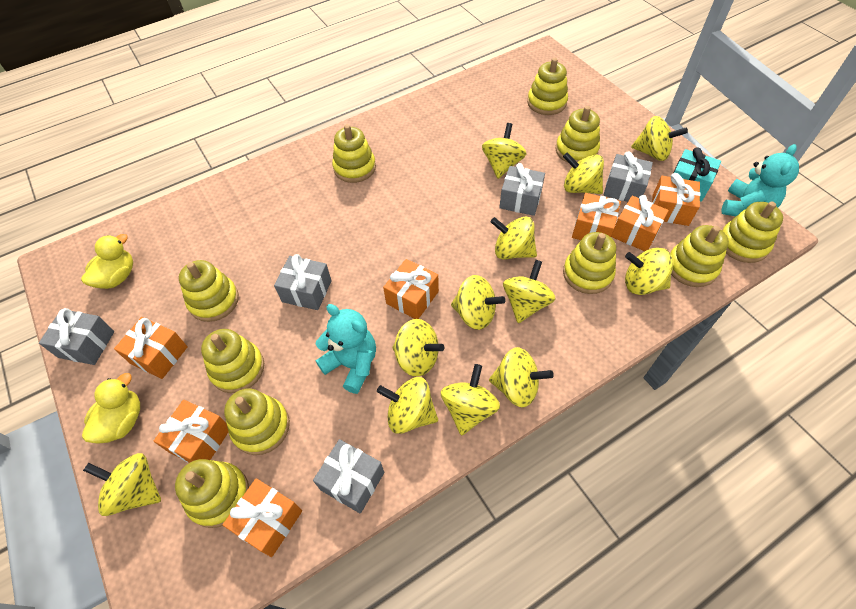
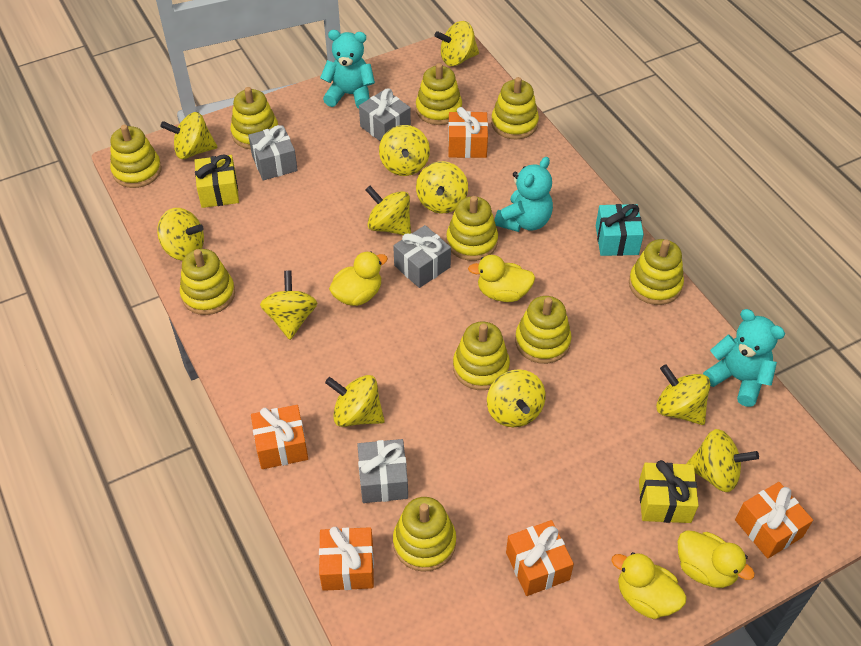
grey gift: [39,308,115,365] [274,254,332,310] [313,439,384,514] [499,163,545,216] [603,151,653,202] = 5 -> [248,125,298,181] [357,439,408,503] [359,89,411,142] [393,225,451,288] = 4
orange gift: [114,317,188,379] [154,400,229,463] [223,478,302,557] [383,259,439,319] [572,193,621,240] [611,195,669,251] [652,173,700,226] = 7 -> [251,405,308,469] [319,527,374,591] [448,107,488,158] [506,520,574,596] [735,482,813,559] = 5
turquoise teddy bear: [315,304,376,394] [721,144,799,216] = 2 -> [320,30,375,108] [494,157,553,232] [703,309,785,407] = 3
yellow duck: [81,234,133,289] [82,373,140,444] = 2 -> [329,251,388,306] [468,255,535,302] [611,552,687,619] [678,530,755,588] = 4
yellow gift: none = 0 -> [195,154,239,208] [639,460,699,523] = 2
yellow spinning top: [83,453,161,516] [377,377,438,434] [392,319,444,377] [441,364,500,436] [451,275,506,330] [482,123,527,179] [489,347,554,408] [490,217,537,259] [503,260,556,323] [563,152,604,194] [625,248,674,295] [631,116,688,161] = 12 -> [157,208,204,261] [160,112,218,159] [260,271,317,340] [325,375,385,427] [365,186,411,235] [379,125,430,176] [416,161,468,213] [435,21,479,66] [487,369,546,427] [656,365,710,425] [686,429,759,492] = 11

